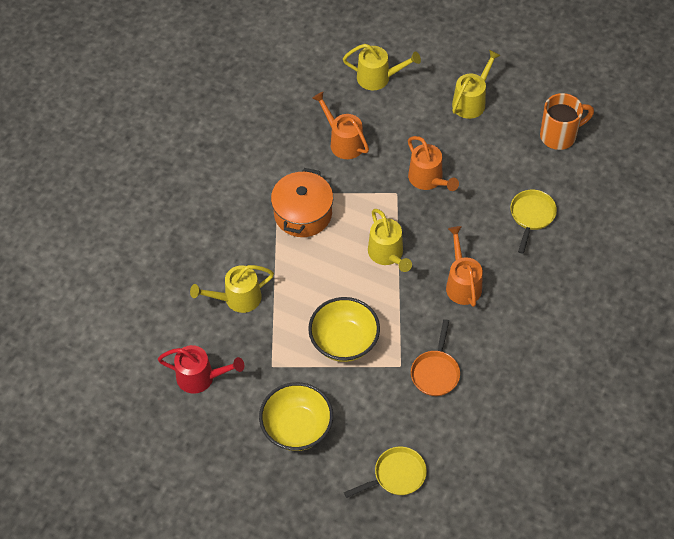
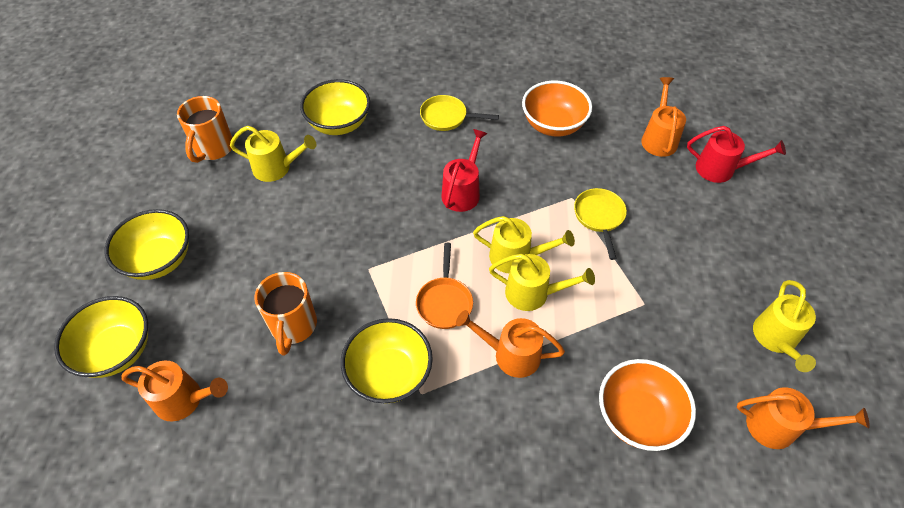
orange bowl: none = 0 -> [522,81,592,136] [599,359,696,451] = 2
orange mug: [540,93,594,150] = 1 -> [177,96,232,163] [254,272,317,355] = 2
orange pot: [271,168,333,237] = 1 -> none = 0
orange watering can: [312,92,369,159] [408,136,459,191] [446,226,483,307] = 3 -> [121,360,228,422] [456,310,565,378] [641,77,686,157] [737,387,870,449] = 4
red watering can: [158,345,244,394] = 1 -> [441,129,488,212] [687,126,786,183] = 2
yellow bowl: [259,382,333,451] [308,297,380,362] = 2 -> [54,296,148,378] [105,209,189,280] [300,79,370,135] [341,318,433,404] = 4

